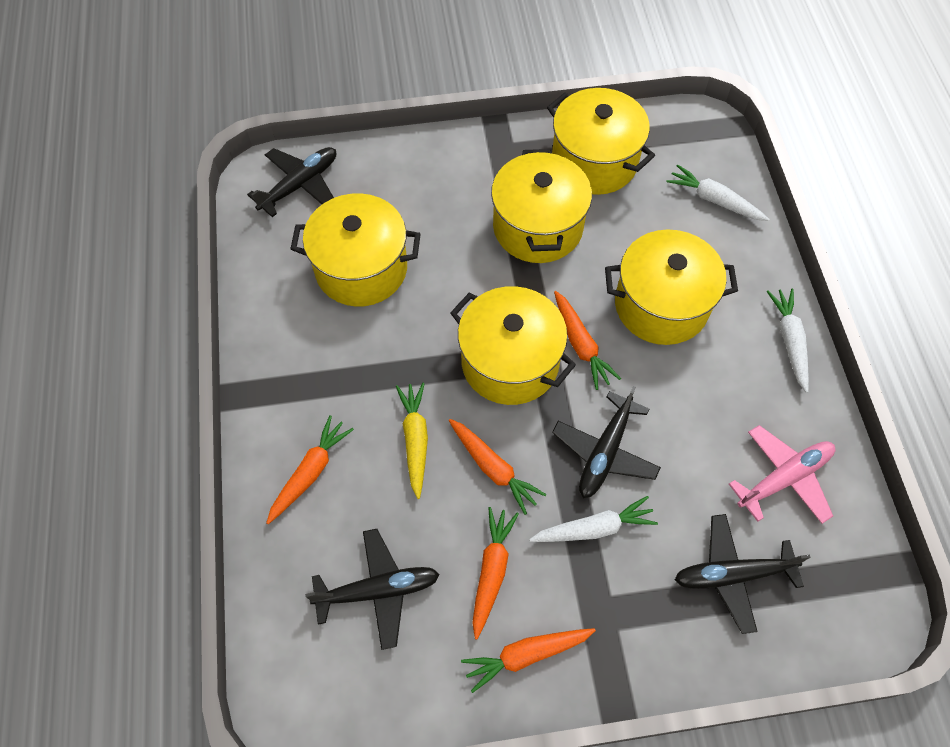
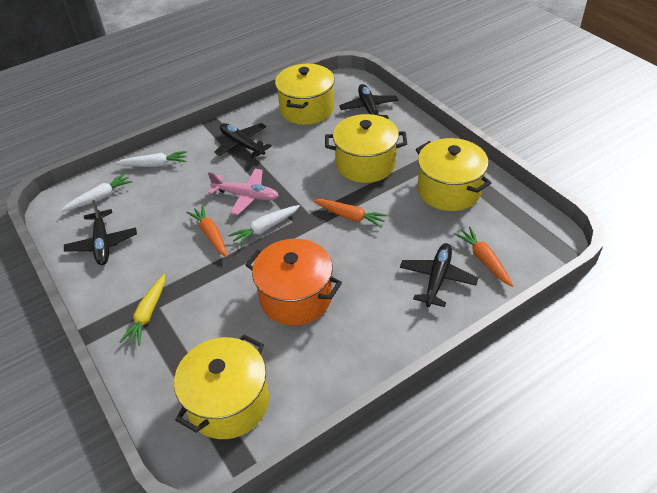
orange carrot: [266,415,354,524] [448,419,546,515] [461,628,596,693] [472,507,519,640] [554,291,621,390] = 5 -> [186,205,228,257] [313,199,388,228] [454,227,513,287] = 3
orange pot: none = 0 -> [246,239,342,326] = 1
yellow pot: [290,193,421,307] [450,286,576,405] [491,149,592,263] [547,88,655,195] [605,229,738,345] = 5 -> [174,334,269,439] [275,64,335,125] [325,114,407,183] [416,138,491,211] = 4

